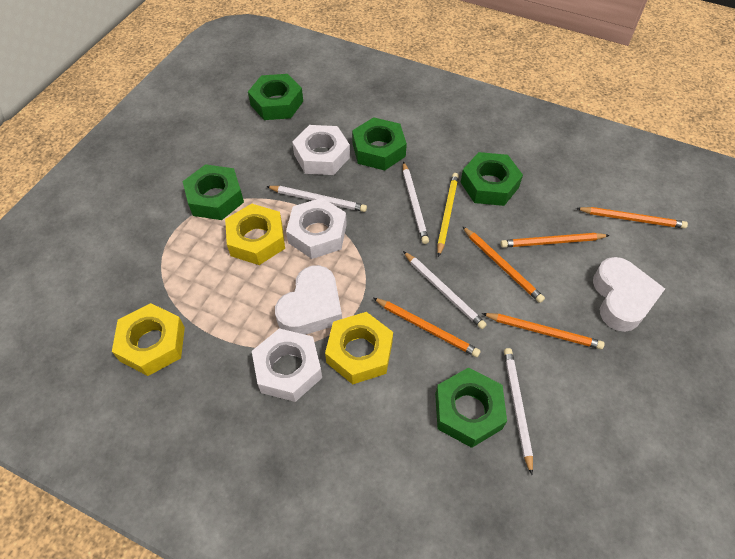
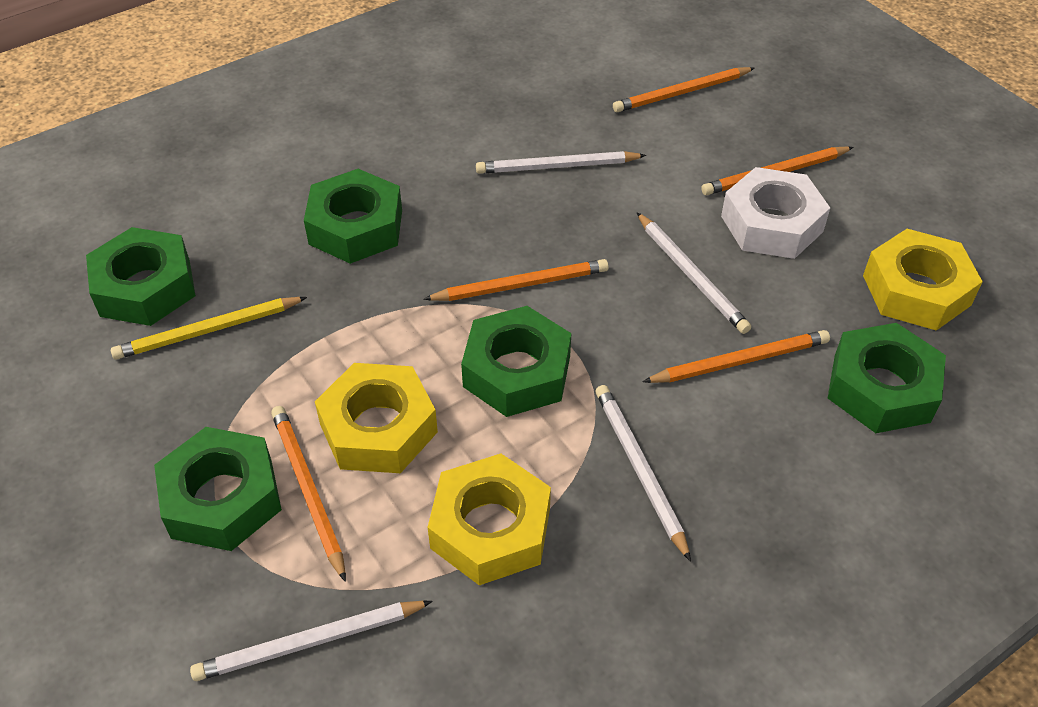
white heart: [275,265,342,335] [593,257,665,332] = 2 -> none = 0
white nut: [252,328,322,402] [286,198,347,259] [292,125,350,175] = 3 -> [721,167,830,259] = 1

